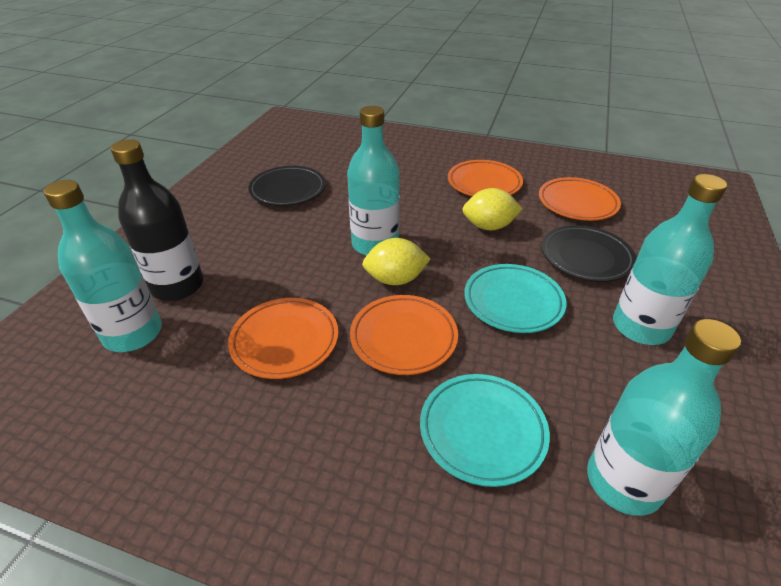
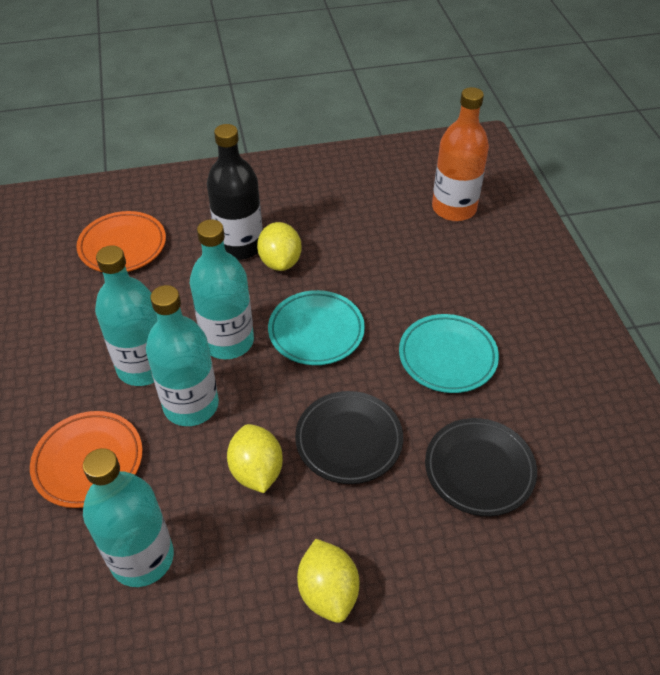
orange bottle: none = 0 -> [432,87,489,221] = 1
orange plate: [228,298,338,379] [350,295,458,375] [448,160,523,196] [539,177,621,221] = 4 -> [30,411,143,508] [76,211,166,272] = 2
yellow lemon: [362,238,430,285] [462,188,522,230] = 2 -> [227,424,283,493] [257,222,302,271] [297,539,359,623] = 3

